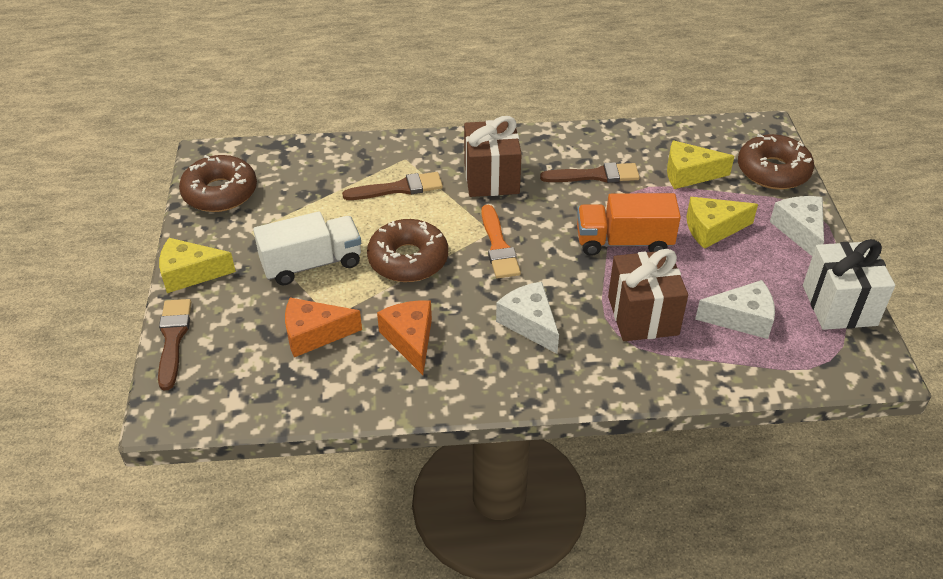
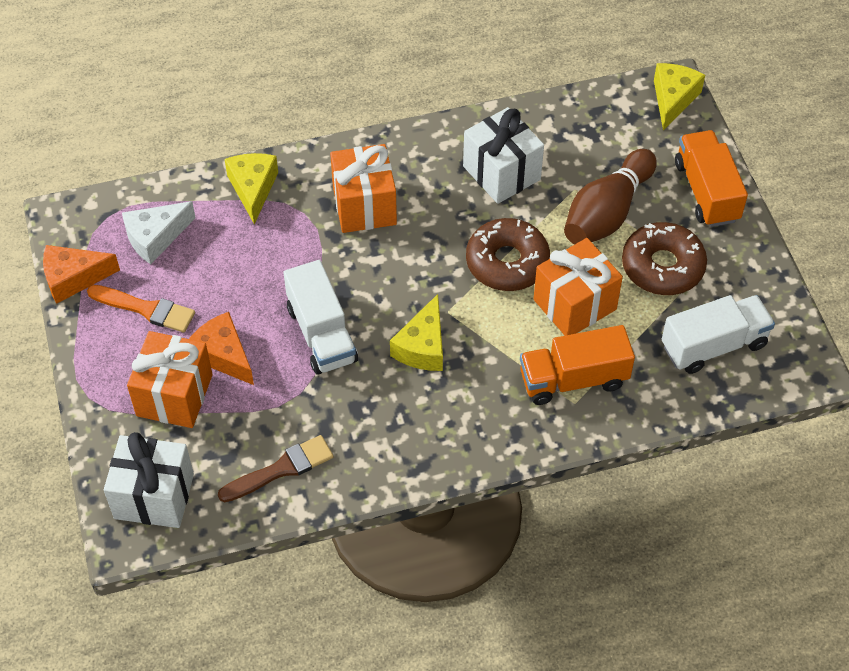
brown bowling pin: none = 0 -> [564,149,657,244] = 1
brown brush: [158,299,191,391] [342,172,443,200] [540,162,640,183] = 3 -> [218,435,333,502] = 1
brown donut: [179,155,257,212] [367,219,448,282] [738,134,814,190] = 3 -> [466,218,550,291] [622,222,707,295] = 2
brown gift: [464,116,522,197] [608,249,688,341] = 2 -> none = 0
orange gift: none = 0 -> [127,331,213,428] [330,144,397,233] [533,238,623,336] = 3
orange truck: [577,193,681,256] = 1 -> [520,325,635,405] [675,130,748,227] = 2
white cheese: [496,282,559,354] [695,280,775,339] [770,196,824,256] = 3 -> [122,201,196,264] = 1
white gift: [803,239,895,330] = 1 -> [104,432,194,528] [463,107,544,204] = 2
white truck: [253,211,361,285] = 1 -> [283,260,358,375] [662,295,775,374] = 2

